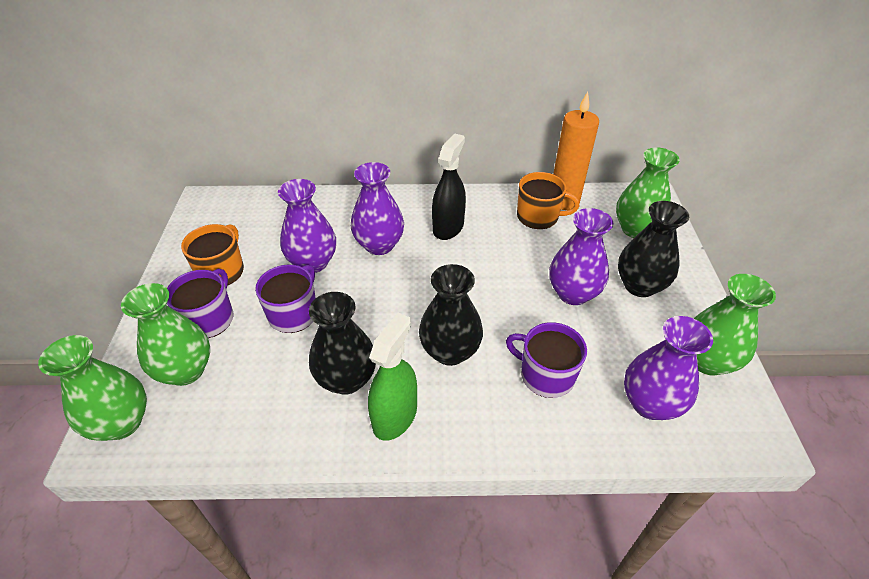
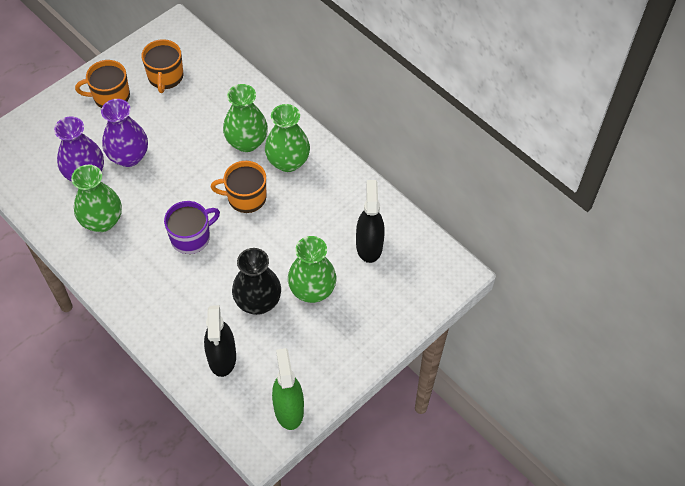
black spray bottle: [432,133,466,240] = 1 -> [204,305,236,377] [356,180,385,263] = 2
black vase: [309,292,376,395] [419,264,483,366] [618,201,689,297] = 3 -> [232,248,281,315] = 1
orange candle: [553,92,599,210] = 1 -> none = 0
orange mug: [181,224,244,286] [517,172,579,229] = 2 -> [75,60,130,108] [141,39,183,93] [211,161,266,213] = 3
purple mug: [167,269,234,338] [255,265,316,333] [506,322,587,398] = 3 -> [164,201,220,254] = 1
purple vase: [278,179,336,273] [351,162,404,255] [549,208,613,305] [624,316,713,420] = 4 -> [54,117,104,181] [101,99,148,167] = 2

